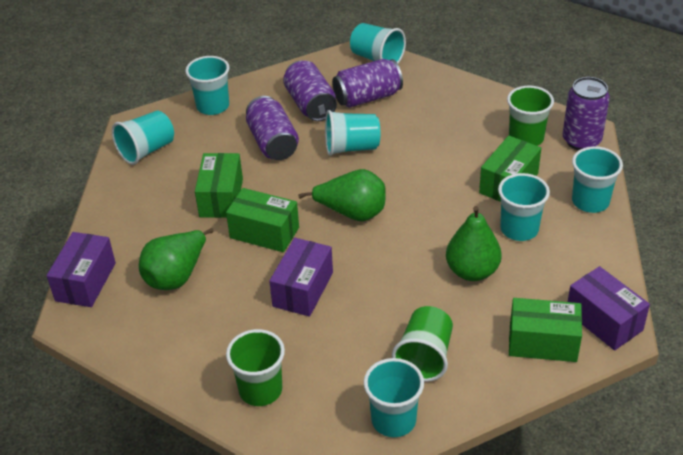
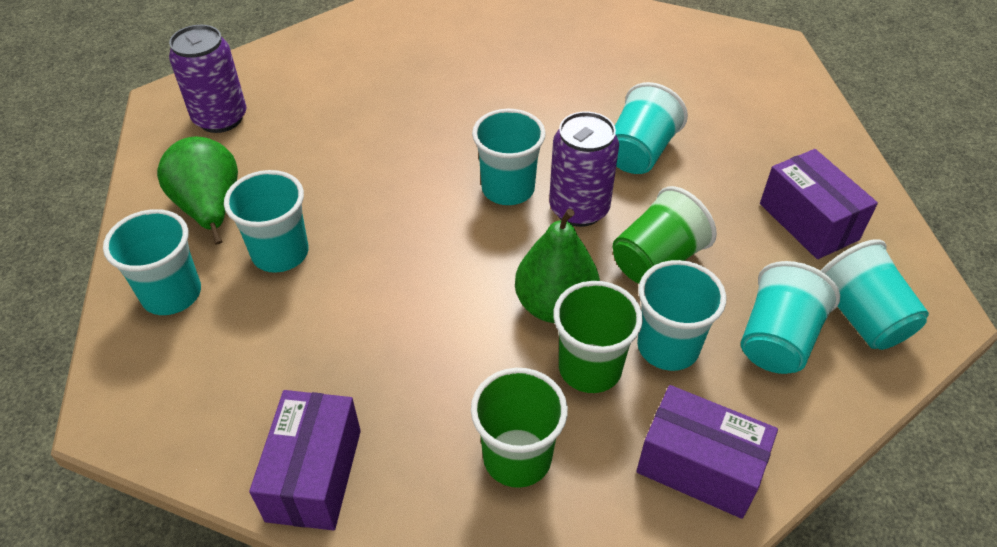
green box: [195,153,243,218] [226,188,299,252] [479,136,541,202] [509,298,582,362] = 4 -> none = 0
green pear: [139,228,214,290] [298,169,386,221] [446,206,502,281] = 3 -> [157,137,238,244] [515,209,600,323] = 2
purple can: [246,96,299,160] [283,61,337,121] [332,59,403,108] [563,77,610,150] = 4 -> [169,25,246,133] [549,111,619,227] = 2

